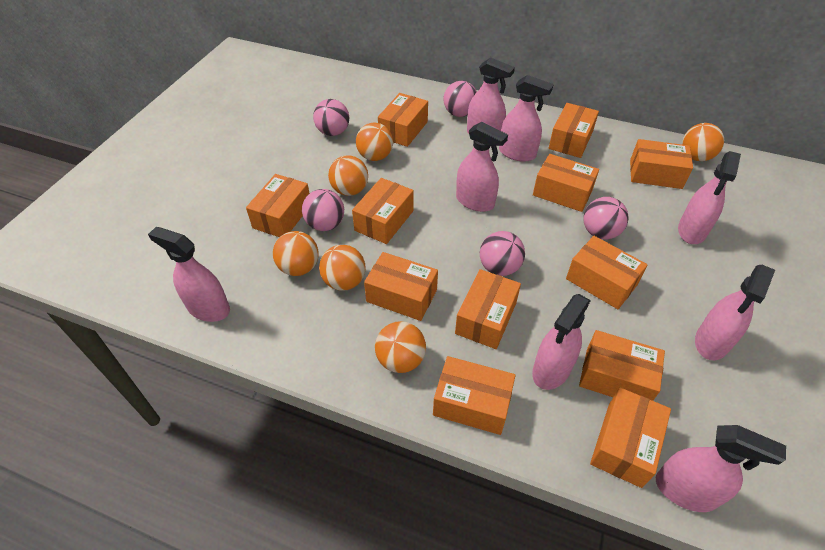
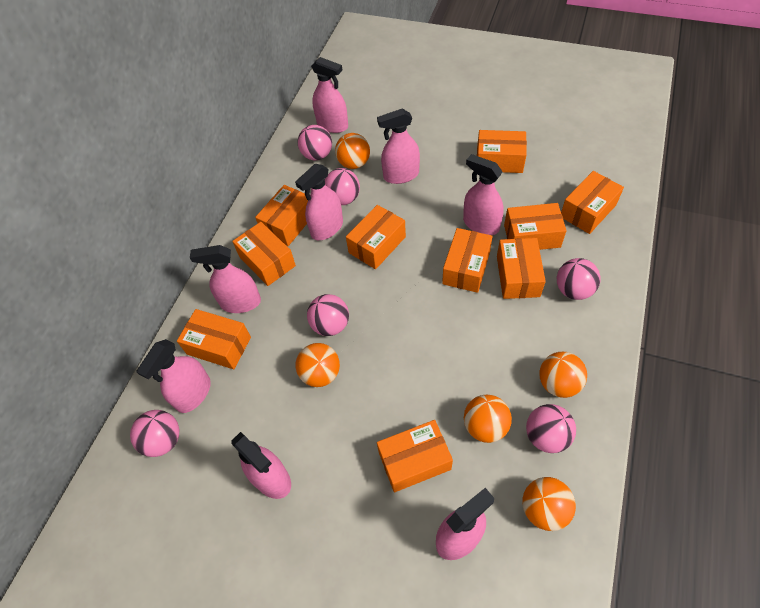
orange ball: [273,231,319,276] [319,245,366,291] [328,155,368,196] [356,123,393,161] [375,321,426,373] [682,123,724,161] = 6 -> [295,343,340,387] [335,133,370,169] [464,395,512,443] [522,477,576,531] [540,352,587,398] = 5
orange box: [246,174,310,237] [352,178,414,244] [364,252,438,321] [378,93,428,147] [433,356,516,435] [455,269,521,349] [533,154,599,212] [549,103,599,158] [566,236,648,309] [579,330,665,401] [590,387,671,488] [630,139,693,189] = 12 -> [177,309,251,369] [232,222,296,286] [255,185,308,246] [346,205,406,269] [377,420,453,492] [442,228,493,293] [477,130,527,173] [497,238,546,299] [504,203,567,250] [561,171,624,234] = 10
pink ball: [302,189,344,231] [313,99,349,136] [444,81,477,117] [480,231,525,276] [583,197,629,239] = 5 -> [130,410,180,457] [298,125,332,160] [307,294,349,336] [325,168,360,205] [526,404,576,453] [557,258,601,300] = 6

